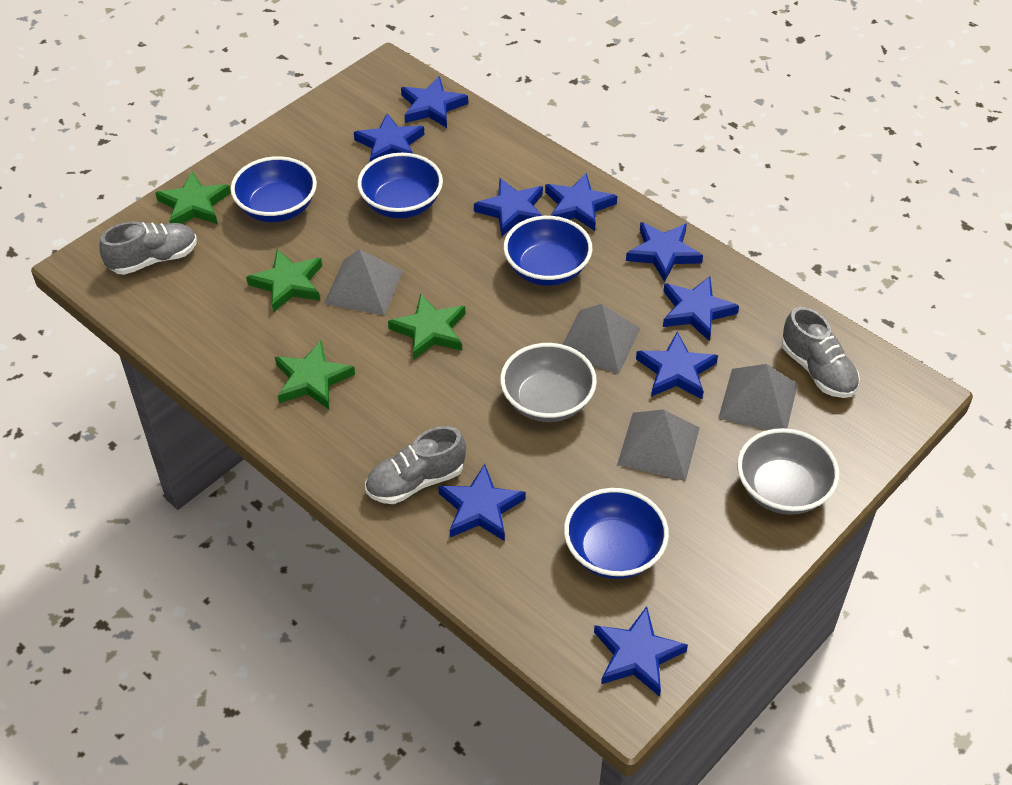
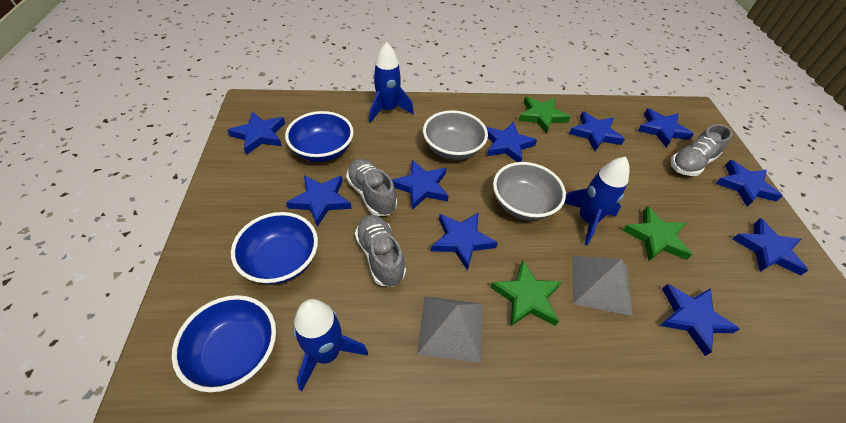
blue bowl: [231,156,317,222] [357,153,443,218] [503,216,592,286] [564,488,669,579] = 4 -> [172,295,276,392] [231,212,318,285] [285,111,354,162] = 3
blue rocket: none = 0 -> [293,299,368,391] [369,42,414,123] [564,157,630,245] = 3
blue star: [354,113,424,162] [401,76,468,128] [438,464,526,541] [474,178,543,236] [545,173,617,231] [594,606,688,697] [626,222,703,282] [636,332,718,399] [663,276,739,341] = 9 -> [227,112,285,155] [286,175,352,227] [392,160,449,210] [431,212,498,271] [486,122,537,162] [569,111,625,151] [638,108,694,147] [660,284,740,356] [715,160,783,207] [733,218,808,276] = 10
green star: [155,172,231,224] [246,249,322,313] [275,340,355,409] [388,293,465,360] = 4 -> [490,260,562,327] [518,97,570,134] [622,206,692,261] = 3
grey pyramid: [324,249,403,316] [562,304,640,374] [617,409,700,481] [718,364,798,430] = 4 -> [417,296,483,363] [572,255,633,316] = 2

